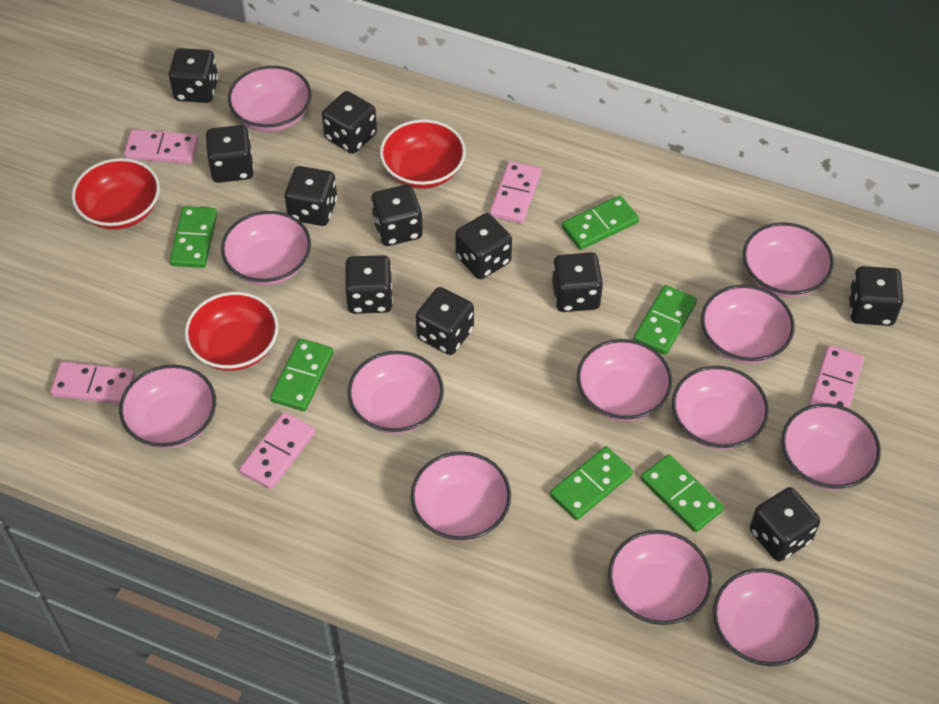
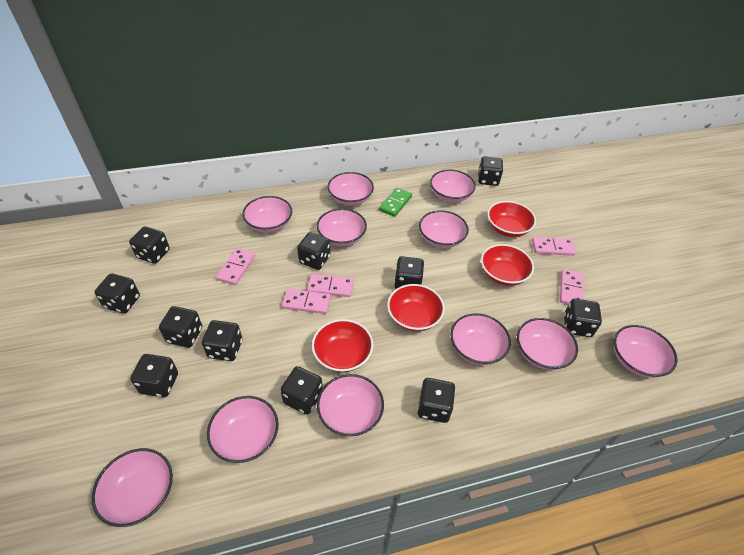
green domino: [169,206,218,268] [270,339,334,411] [550,446,633,520] [562,196,639,250] [633,285,697,355] [641,454,724,532] = 6 -> [379,188,412,217] = 1
pink bowl: [119,365,216,449] [221,211,311,285] [228,66,312,132] [348,351,444,434] [411,451,511,541] [577,339,672,421] [608,530,712,625] [672,366,769,450] [701,285,795,364] [713,568,819,666] [743,222,834,298] [781,404,881,490] = 12 -> [92,448,173,527] [207,396,279,463] [243,196,292,233] [317,208,367,246] [317,374,384,436] [328,172,374,206] [419,210,469,248] [430,169,476,202] [450,313,511,365] [517,318,578,370] [614,325,677,378] = 11
red bowl: [72,158,160,230] [185,292,279,371] [380,119,466,189] = 3 -> [312,319,373,373] [387,284,445,332] [481,244,534,286] [487,201,536,237] = 4

